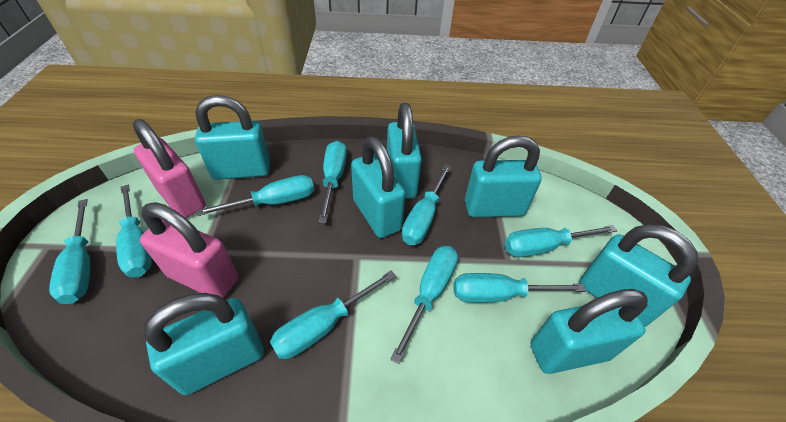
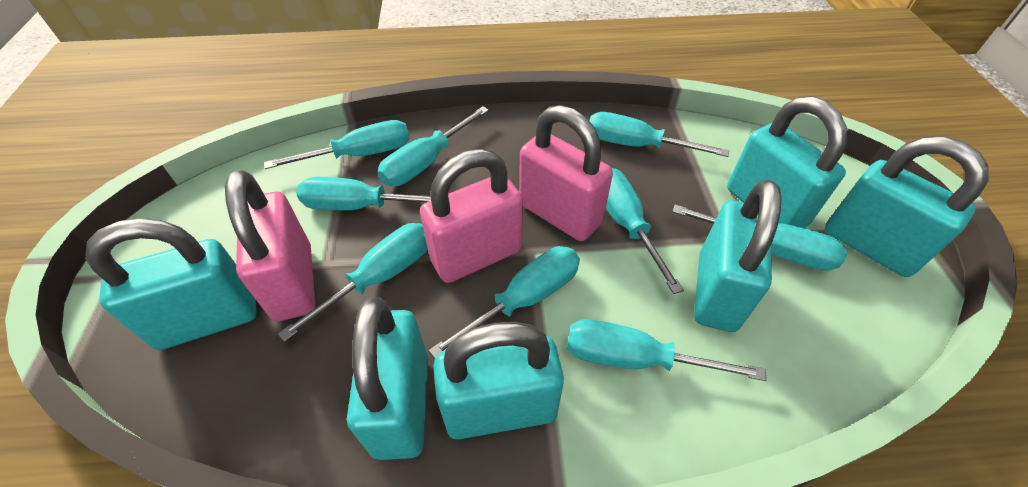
pink padlock: [132,119,206,218] [140,202,238,298] = 2 -> [225,170,315,321] [420,149,523,283] [519,105,613,241] = 3
turquoise padlock: [143,293,264,395] [195,95,270,180] [351,137,405,238] [387,103,422,199] [465,135,542,217] [531,289,648,374] [579,224,698,327] = 7 -> [85,218,257,350] [347,298,428,460] [433,322,564,439] [694,179,782,332] [727,96,847,228] [825,136,989,277] = 6

